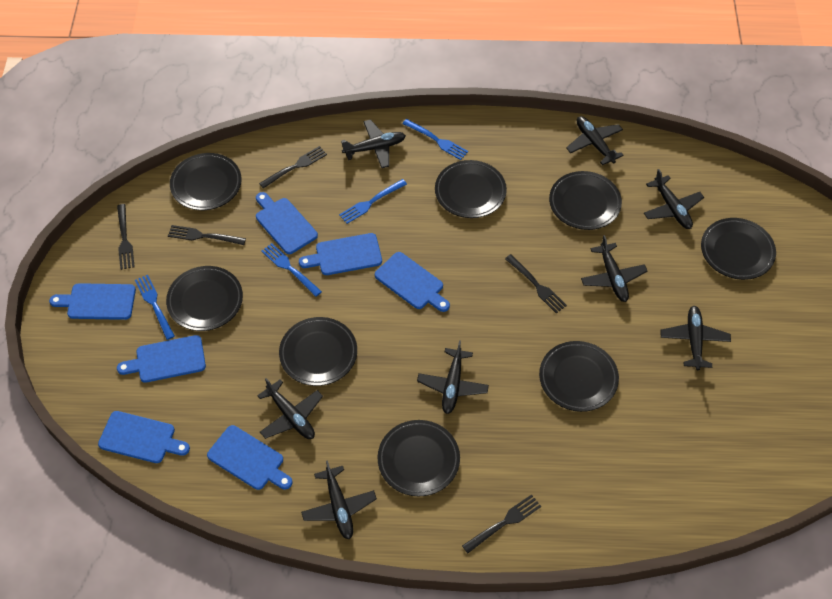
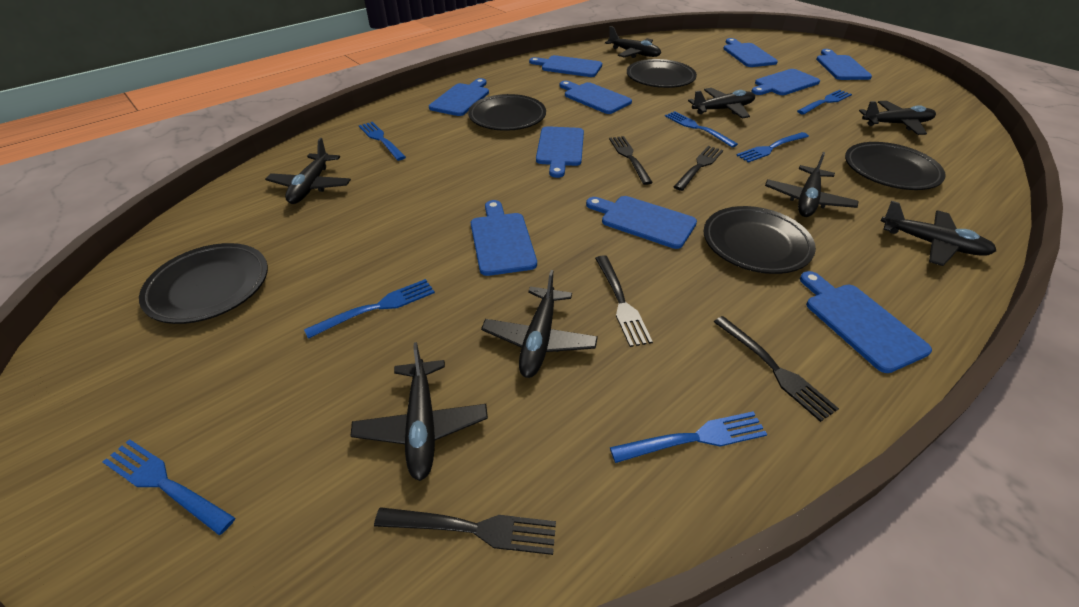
black plate: [166,266,243,331] [170,153,242,210] [279,317,357,386] [378,420,460,496] [435,160,507,218] [539,341,619,412] [549,171,622,230] [701,218,776,280] = 8 -> [139,243,268,324] [468,94,546,131] [627,59,697,88] [704,206,816,274] [845,142,946,190] = 5
blue cutting board: [49,283,136,320] [98,411,190,463] [117,335,206,383] [207,425,292,490] [256,192,318,254] [299,233,382,275] [375,252,450,312] = 7 -> [429,78,489,116] [471,200,537,276] [529,55,602,77] [536,126,584,178] [560,81,632,114] [586,196,697,249] [723,38,778,67] [751,69,820,95] [800,271,932,373] [816,49,872,80] = 10
blue fork: [135,275,175,340] [261,243,322,297] [339,179,407,224] [403,119,468,160] = 4 -> [102,439,235,535] [304,279,435,339] [359,122,406,161] [610,412,767,463] [665,111,738,148] [736,132,809,163] [797,90,852,115] = 7

